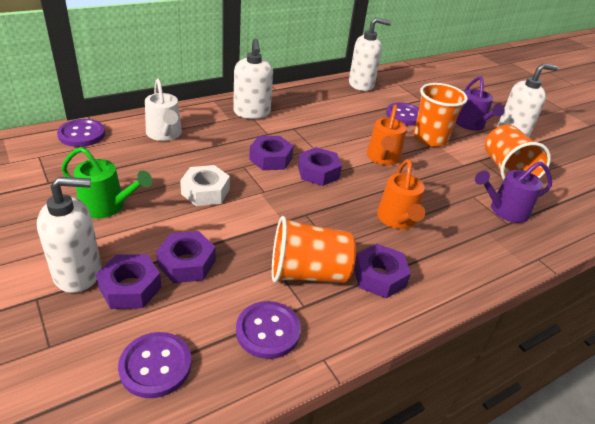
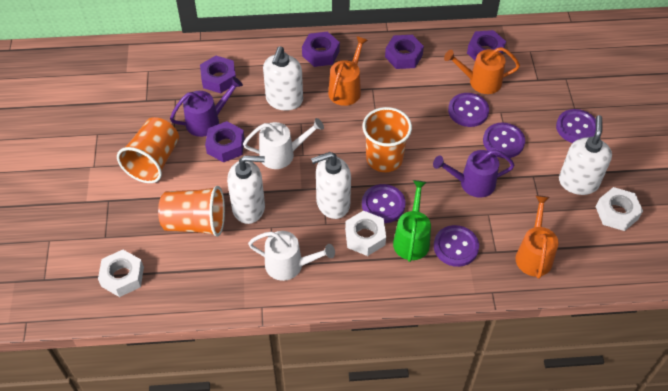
orange watering can: [367,104,407,165] [377,159,425,229] = 2 -> [328,36,368,106] [444,47,520,94] [515,195,559,279] = 3
purple button: [57,119,105,147] [118,332,192,398] [236,301,301,359] [386,102,419,125] = 4 -> [362,184,406,223] [434,225,479,267] [448,93,489,127] [483,123,525,158] [556,109,596,143] = 5
white nut: [180,165,230,206] = 1 -> [98,250,144,297] [345,210,386,256] [596,187,643,231] = 3
white watering can: [145,78,182,141] = 1 -> [243,118,324,169] [248,231,335,281] = 2

